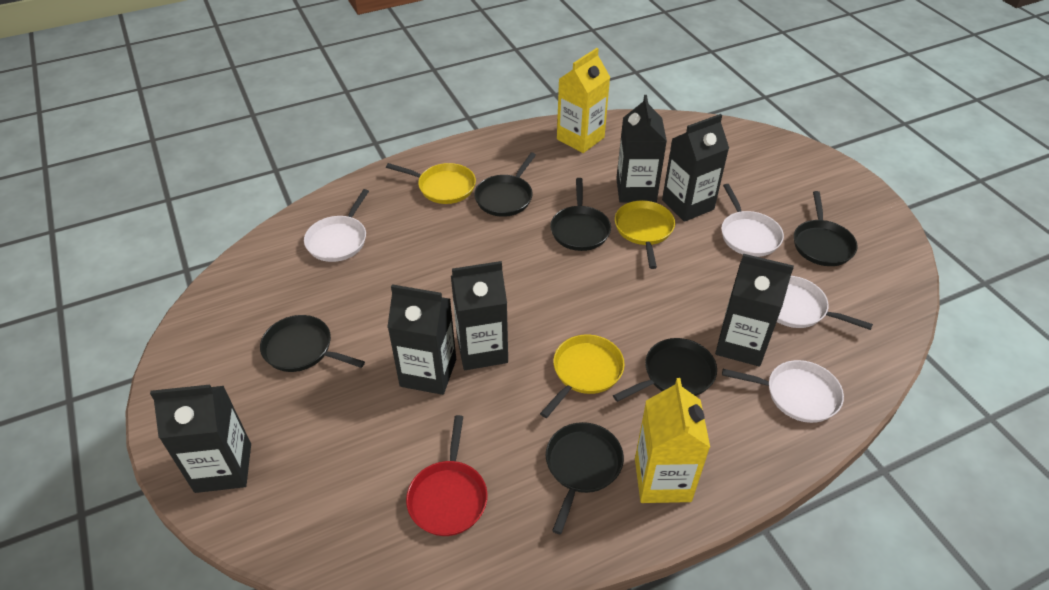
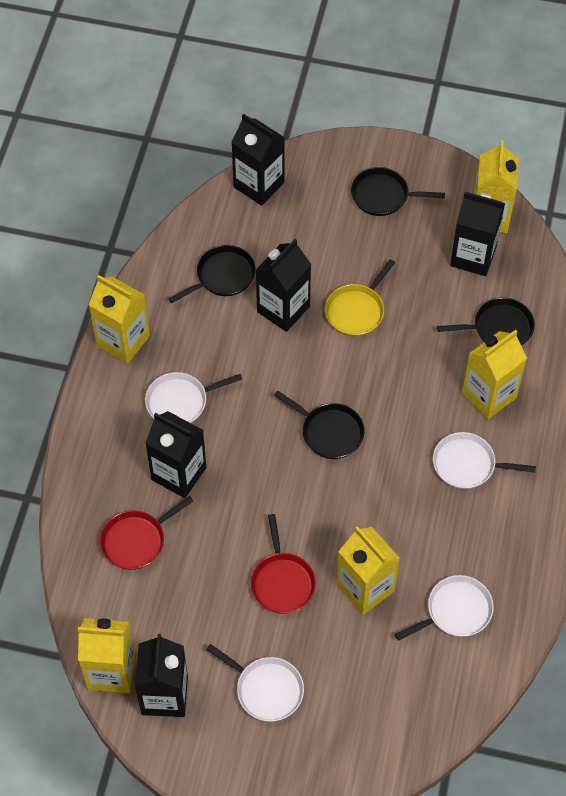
black carton: [150,385,251,493] [387,284,456,395] [451,261,508,370] [616,95,667,203] [662,114,729,222] [715,254,794,367] = 6 -> [135,634,188,717] [145,411,206,498] [231,113,285,206] [256,239,311,332] [450,192,505,276] = 5
black pan: [260,315,365,372] [474,152,536,217] [546,422,624,534] [550,178,611,251] [613,338,717,402] [794,191,858,266] = 6 -> [168,245,256,303] [274,391,364,459] [351,167,445,216] [437,298,535,346] = 4
red pan: [406,415,488,536] = 1 -> [100,496,193,570] [251,514,316,614] = 2
yellow carton: [557,48,610,153] [635,378,710,503] = 2 -> [78,618,135,693] [89,275,150,363] [336,526,400,615] [462,330,527,419] [474,140,519,233] = 5
yellow pan: [386,163,476,204] [540,335,625,418] [615,200,675,269] = 3 -> [325,259,395,337] = 1

